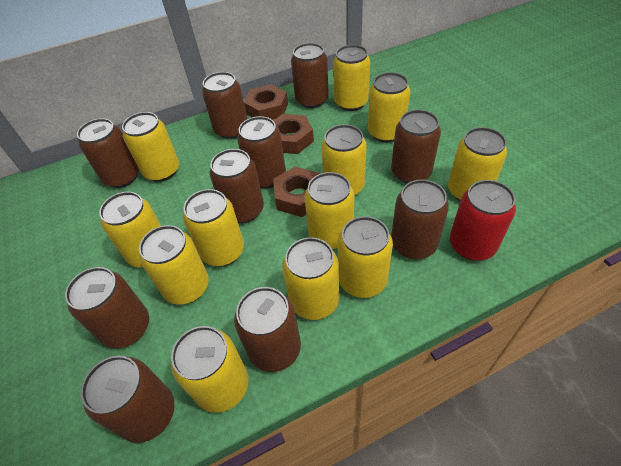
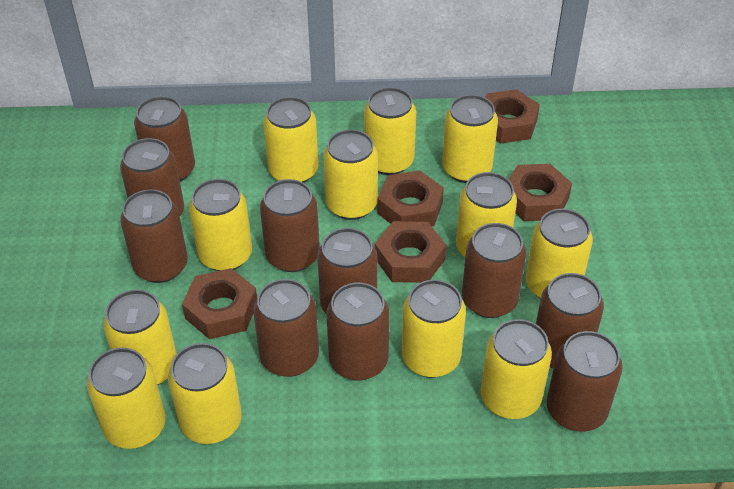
brown nut: [244,84,288,120] [273,114,314,154] [273,167,320,217] = 3 -> [182,268,257,339] [375,221,446,283] [378,170,444,226] [485,89,540,144] [509,164,572,221] = 5
red can: [450,180,516,261] = 1 -> none = 0

